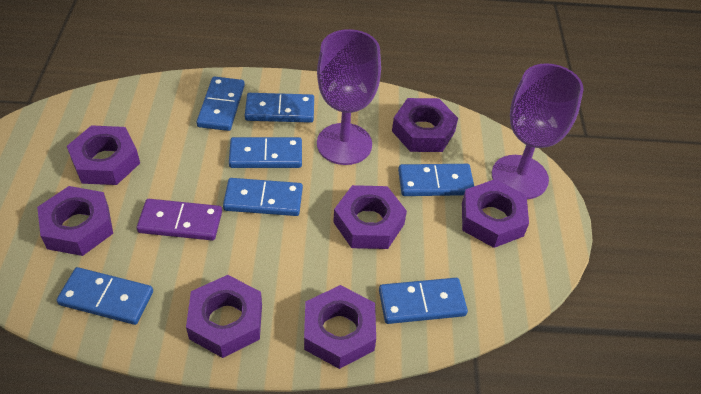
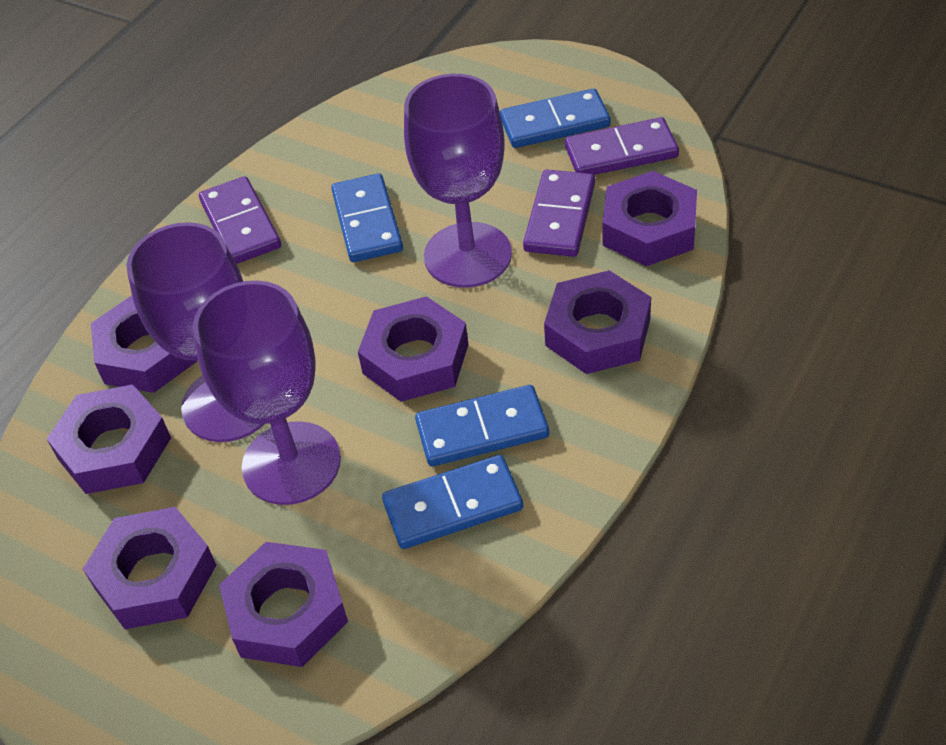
blue domino: [57,267,153,325] [196,76,245,131] [223,178,303,216] [229,137,302,168] [245,93,314,123] [379,278,468,324] [398,164,474,196] = 7 -> [331,173,403,262] [382,455,523,549] [415,385,549,466] [500,89,611,148] = 4
purple domino: [137,199,222,240] = 1 -> [199,176,281,264] [523,170,595,257] [565,117,679,175] = 3
purple goblet: [317,29,381,165] [492,63,584,199] = 2 -> [126,222,264,442] [193,281,341,505] [404,74,512,288] = 3

